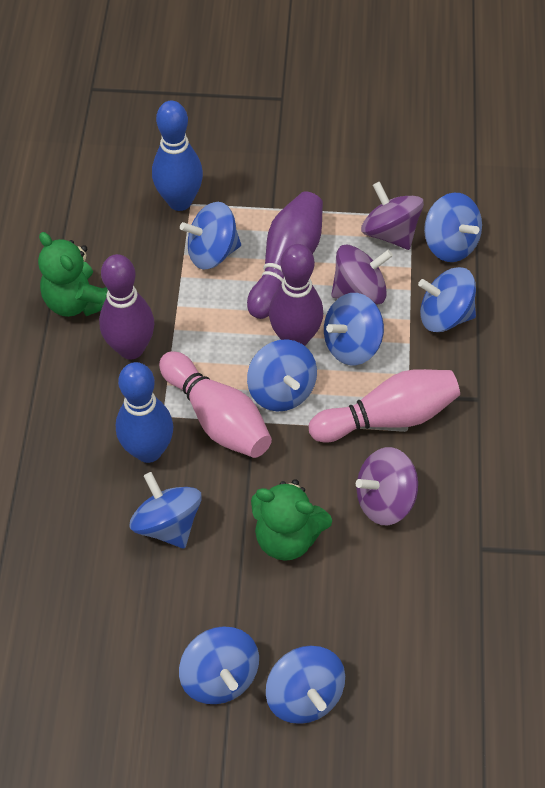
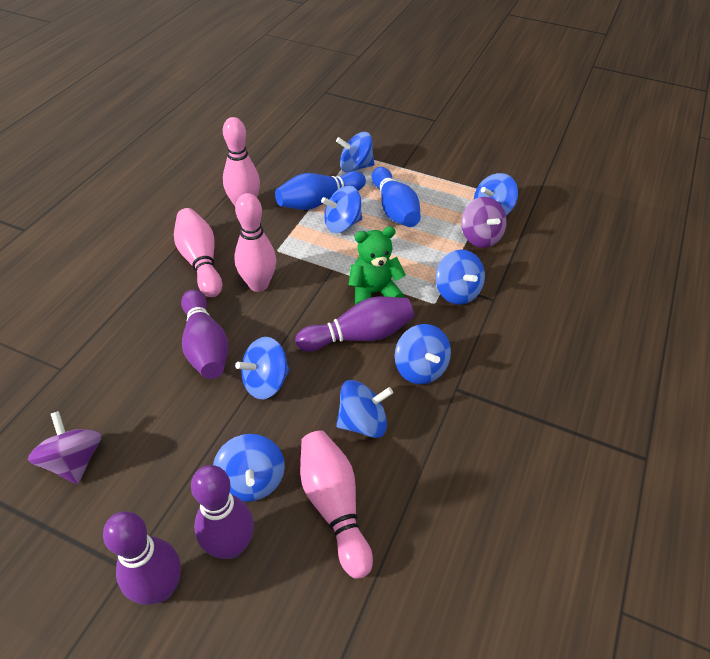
green teddy bear: [38,232,108,317] [251,479,332,561] = 2 -> [349,226,406,305] = 1
pink bowling pin: [159,351,272,458] [309,369,460,442] = 2 -> [174,208,222,297] [223,117,260,206] [234,193,276,292] [300,431,373,579] = 4
purple bowling pin: [99,254,154,360] [247,191,323,319] [269,244,323,346] = 3 -> [103,511,181,605] [181,290,229,379] [191,465,254,559] [295,296,414,352] = 4
purple spinning top: [331,245,393,305] [356,447,418,525] [361,182,424,250] = 3 -> [28,411,102,484] [461,197,507,248] = 2

